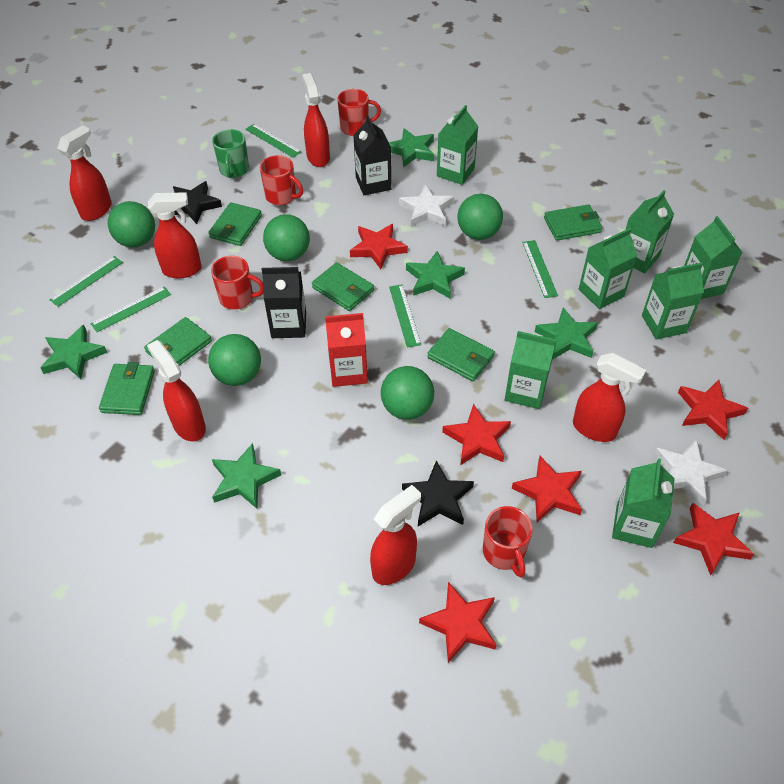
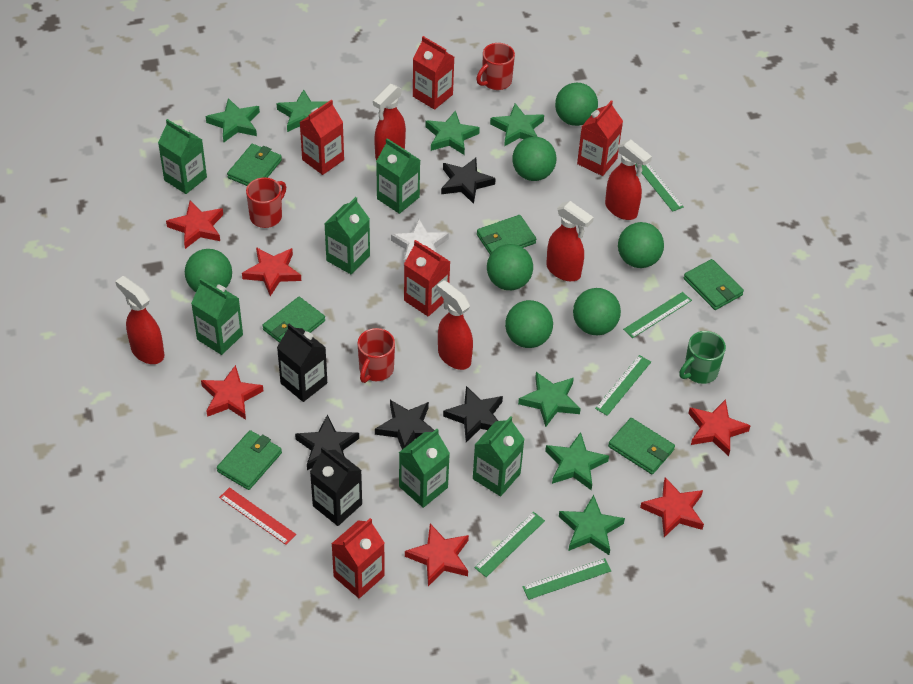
black star: [173,181,222,224] [402,460,474,526] = 2 -> [295,415,359,470] [375,400,434,449] [441,158,496,204] [443,386,503,442] = 4
green ball: [108,201,155,248] [208,334,261,386] [263,214,310,261] [381,366,434,420] [458,194,503,240] = 5 -> [185,249,232,292] [487,244,533,290] [505,300,553,348] [512,137,556,181] [555,83,598,126] [573,288,621,335] [618,222,664,268] = 7
green carton: [437,105,478,185] [505,331,556,409] [579,228,637,309] [612,458,675,548] [626,190,674,273] [642,263,704,340] [684,216,743,299] = 7 -> [158,119,207,194] [191,278,243,355] [325,197,370,275] [376,138,420,214] [399,429,450,508] [473,416,524,496] = 6
green star: [40,325,107,379] [212,443,281,509] [389,128,434,168] [406,251,465,299] [535,307,598,360] = 5 -> [206,98,260,143] [277,89,327,132] [425,110,480,155] [490,103,544,146] [518,372,581,427] [545,432,609,490] [559,495,625,555] = 7
red carton: [325,313,368,387] = 1 -> [300,100,344,175] [331,518,385,598] [404,240,450,317] [413,36,454,110] [577,100,623,176] = 5
red mug: [211,256,263,310] [260,155,303,205] [337,89,381,136] [483,506,533,577] = 4 -> [246,177,286,228] [358,328,395,383] [476,43,515,90] = 3
red ruler: none = 0 -> [219,487,296,545] = 1
red spray bottle: [57,125,112,221] [147,340,206,441] [148,192,202,278] [302,73,330,167] [370,485,421,585] [573,353,646,442] = 6 -> [115,276,164,364] [373,84,406,160] [436,280,473,370] [546,201,594,281] [605,139,652,220] = 5
white star: [399,184,454,227] [654,439,728,506] = 2 -> [391,219,449,266] = 1

